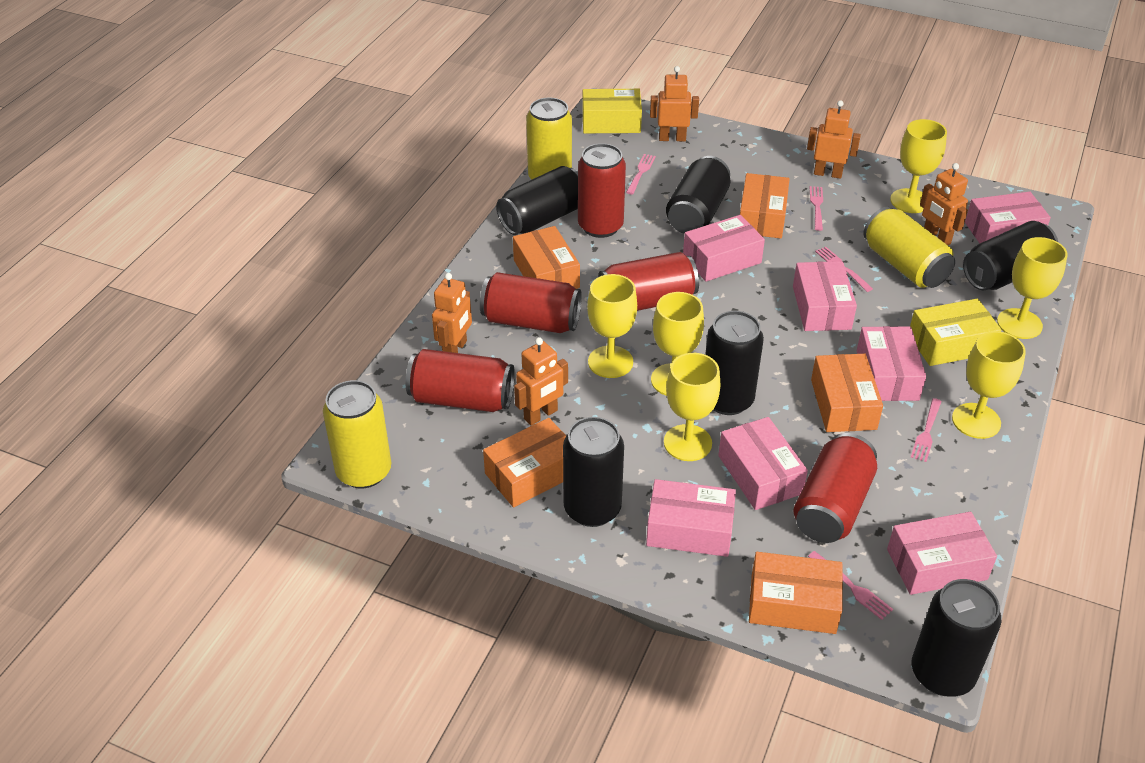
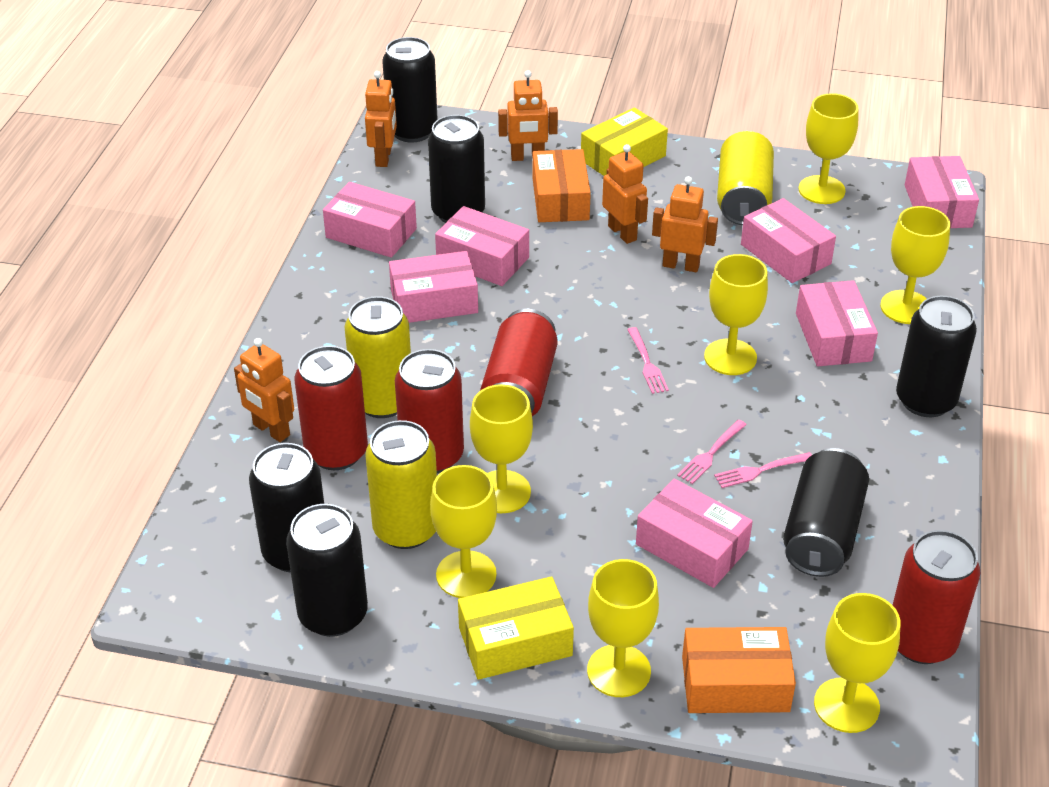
orange box: [483,418,566,507] [513,226,580,289] [740,173,790,238] [749,552,843,634] [811,354,883,432] = 5 -> [533,149,591,222] [682,627,796,713] = 2
pink fork: [626,154,656,194] [808,551,893,620] [809,186,823,231] [815,247,873,292] [911,398,942,462] = 5 -> [627,327,669,394] [677,420,747,484] [714,452,812,488] = 3
red can: [406,349,515,412] [480,272,582,333] [578,143,626,238] [598,252,699,311] [793,433,877,543] = 5 -> [295,346,368,470] [395,349,464,473] [480,309,558,416] [893,530,980,664] = 4
yellow goblet: [587,274,637,378] [651,292,704,396] [664,353,720,461] [890,119,947,213] [952,331,1026,439] [997,237,1068,339] = 6 -> [430,465,497,598] [470,384,533,513] [587,559,659,697] [704,254,768,375] [798,93,859,204] [814,593,900,733] [880,206,950,324] = 7

